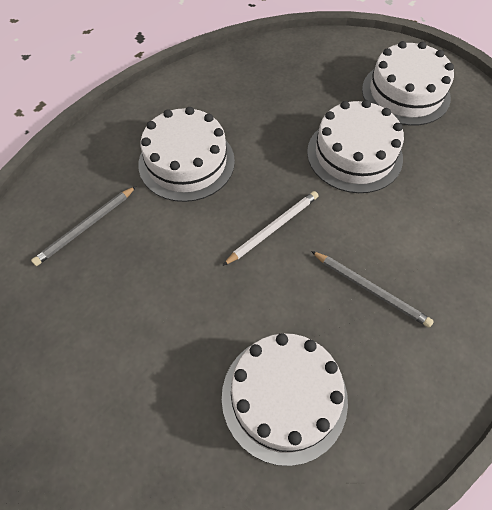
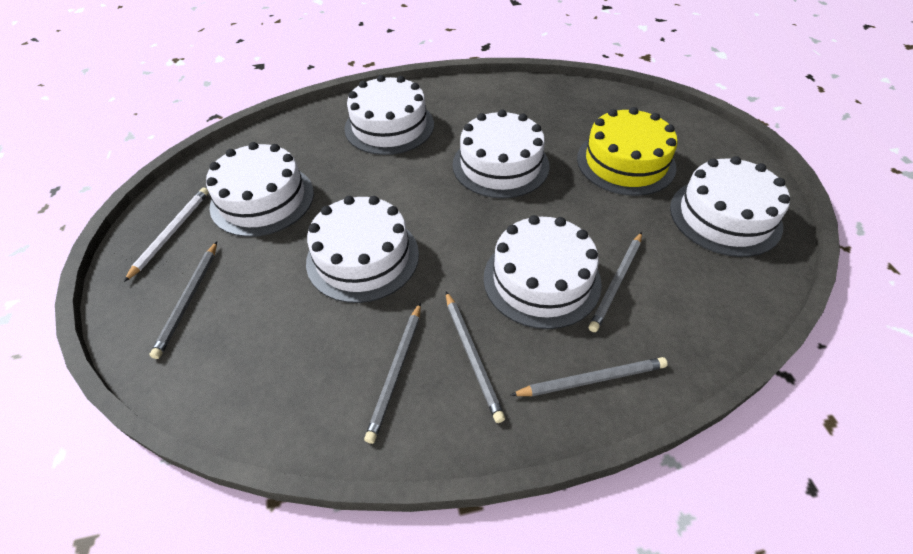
grey pencil: [31,186,136,266] [311,251,434,328] = 2 -> [150,242,217,359] [364,302,421,444] [446,291,505,423] [511,357,668,396] [589,232,642,332] = 5
white cake: [138,107,235,202] [222,333,348,466] [307,100,404,193] [362,41,454,126] = 4 -> [206,142,314,237] [306,196,419,303] [344,75,434,155] [452,109,549,198] [483,215,602,329] [670,156,790,257] = 6
yellow cake: none = 0 -> [577,107,678,196] = 1

